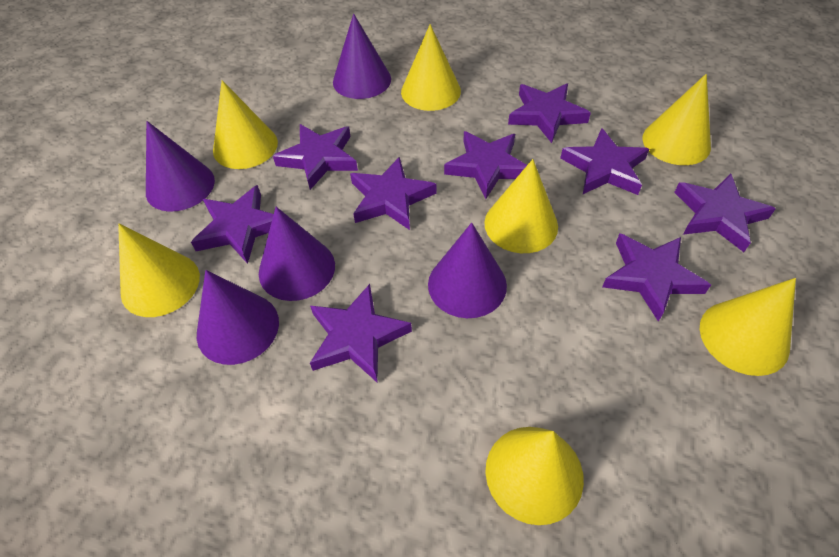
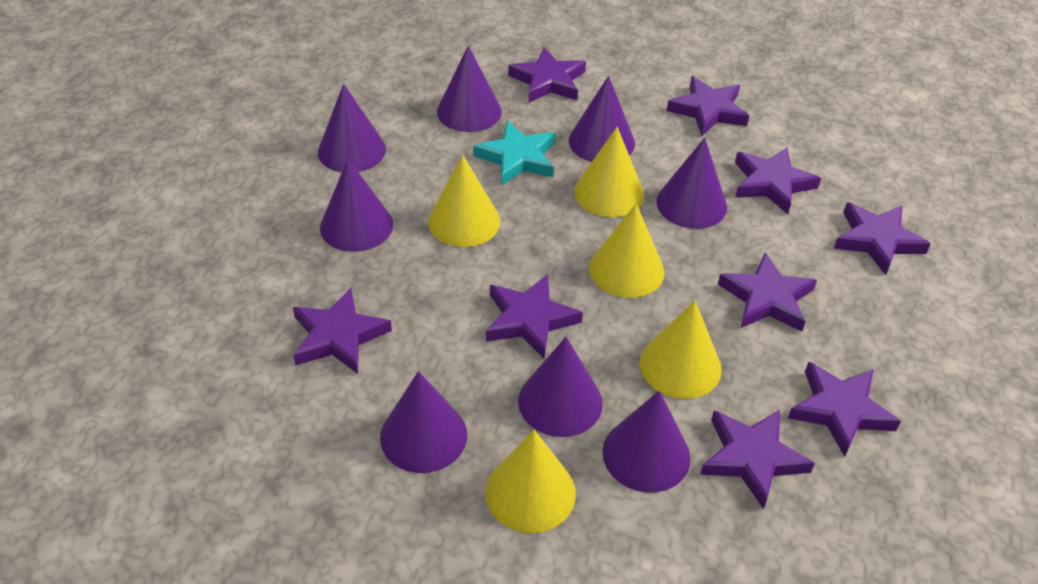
purple cone: [146,121,215,212] [197,270,279,365] [259,207,335,301] [333,14,391,99] [428,223,507,318] = 5 -> [318,84,386,172] [320,159,393,252] [380,371,467,473] [437,46,502,132] [518,337,603,437] [569,76,635,162] [602,391,691,493] [656,138,727,229] = 8
turquoise star: none = 0 -> [473,121,555,186] = 1
yellow cone: [118,224,200,317] [213,80,278,169] [401,24,461,111] [484,159,558,253] [485,427,584,525] [642,74,711,165] [700,278,796,376] = 7 -> [428,155,500,247] [485,430,576,533] [575,127,644,217] [589,203,664,298] [640,300,722,399] = 5

